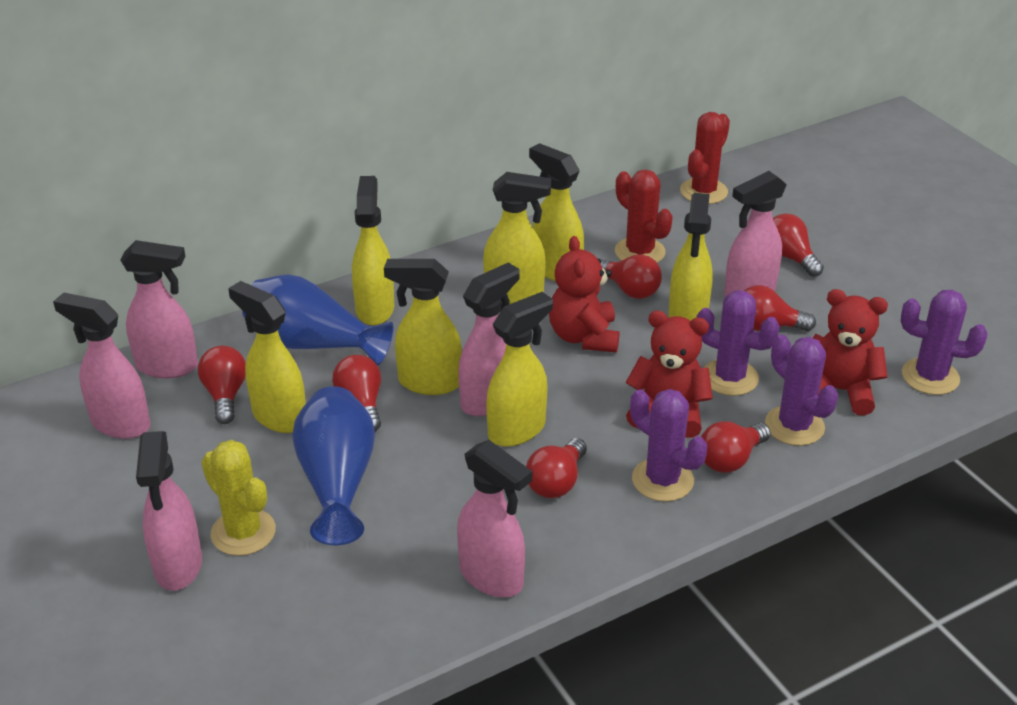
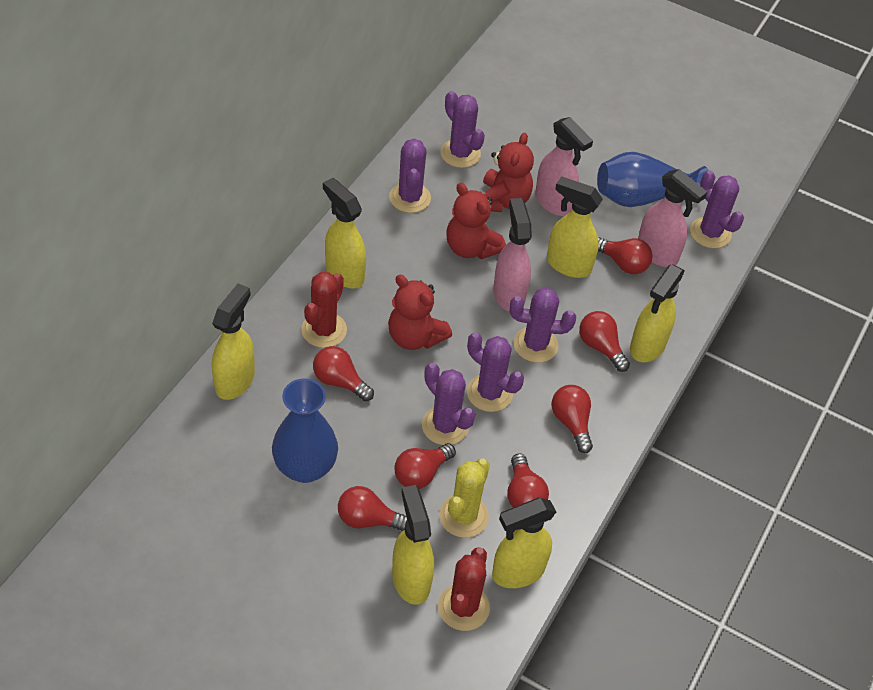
pink spray bottle: [53,292,151,439] [120,240,198,378] [136,431,202,591] [457,440,532,597] [458,263,520,416] [724,171,787,297] = 6 -> [493,198,532,312] [535,117,593,216] [638,169,707,267] = 3
purple cactus: [630,389,707,502] [696,290,780,396] [765,335,838,446] [901,290,988,395] = 4 -> [389,139,431,213] [422,363,475,445] [440,91,485,168] [467,333,524,412] [510,287,576,363] [690,171,744,248] = 6
yellow spray bottle: [228,281,306,433] [352,176,394,326] [384,259,462,395] [483,172,551,304] [486,292,553,447] [529,143,584,282] [669,193,713,321] = 7 -> [212,283,255,400] [323,178,366,288] [392,485,434,605] [492,497,556,588] [547,176,603,278] [630,264,685,362] = 6

